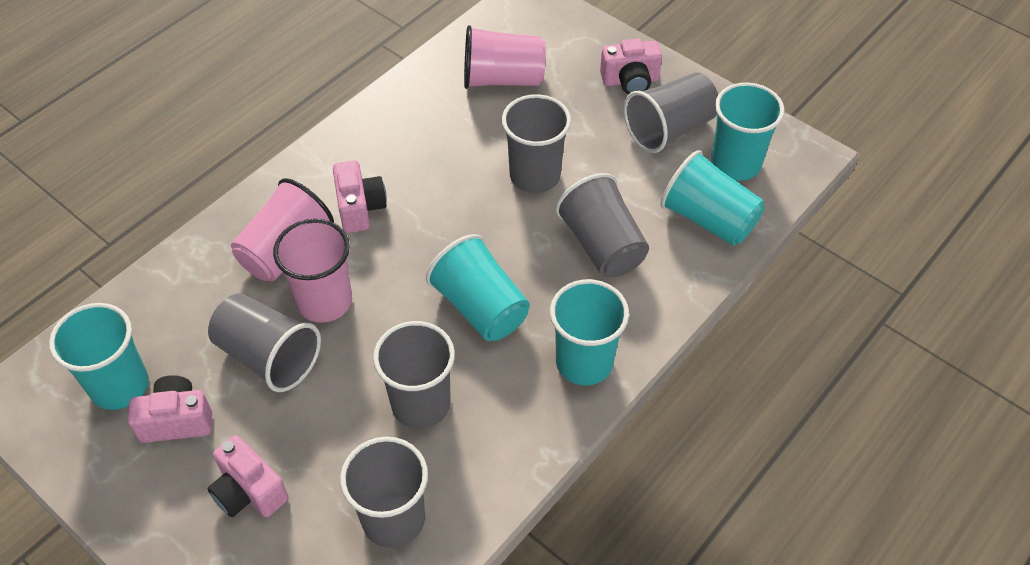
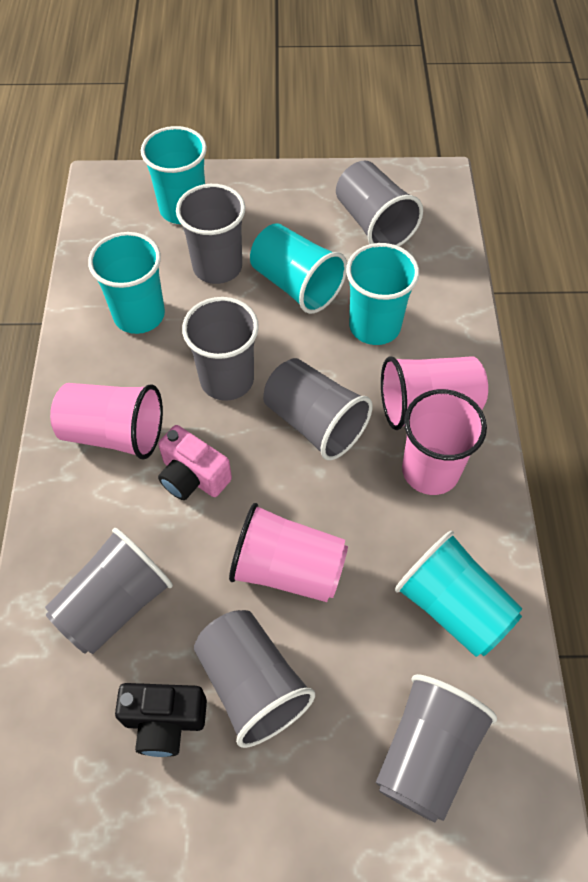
black camera: none = 0 -> [115,683,207,757] = 1
grey cup: [208,293,321,392] [340,437,428,548] [373,321,455,428] [502,94,571,193] [555,173,649,277] [624,72,718,153] = 6 -> [45,528,173,654] [176,184,245,284] [182,297,259,401] [194,610,315,748] [263,358,373,460] [336,161,423,246] [375,674,497,823] = 7
pink camera: [128,375,212,443] [208,435,288,517] [333,160,387,233] [600,39,662,95] = 4 -> [158,425,232,500] = 1
pink cup: [231,178,334,282] [273,219,352,323] [464,25,546,89] = 3 -> [50,383,163,460] [229,503,348,602] [381,356,488,430] [402,389,487,495] = 4

